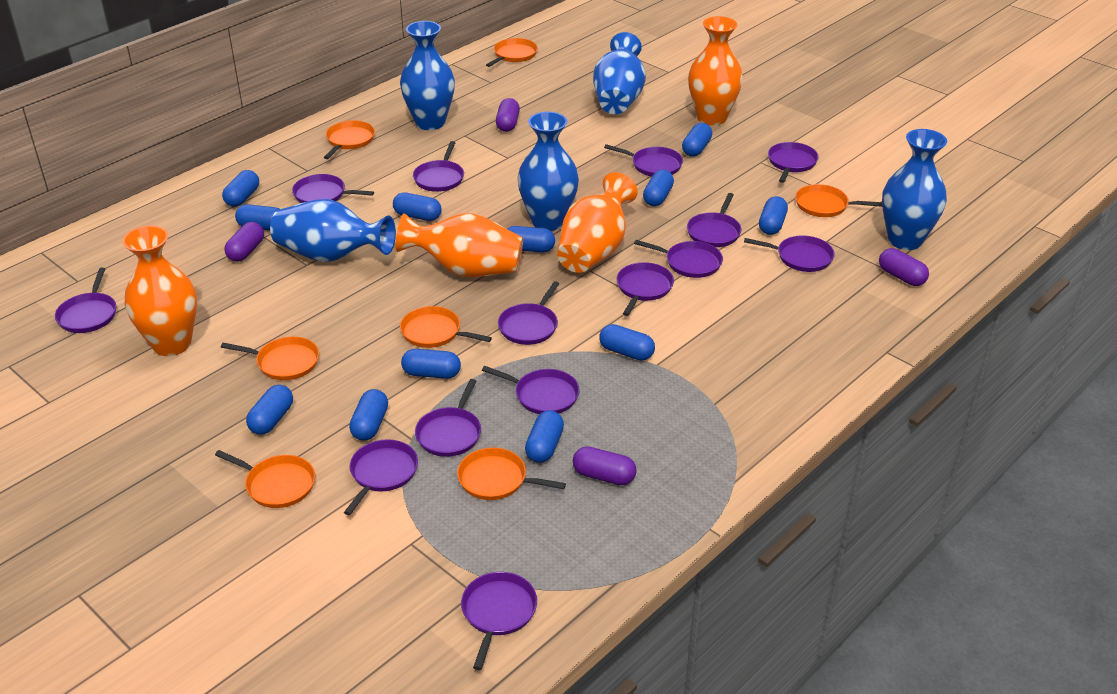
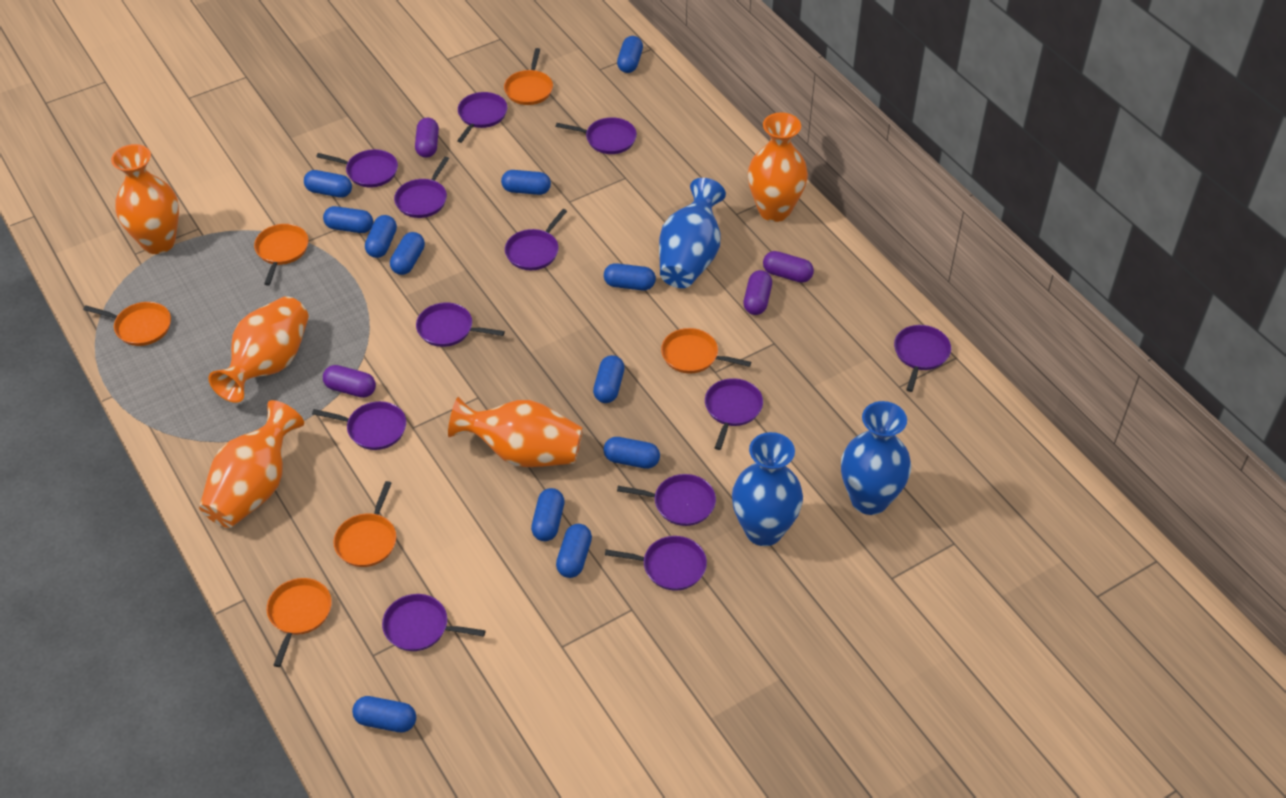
blue vase: [270,199,396,262] [400,21,455,130] [518,112,579,231] [593,32,646,114] [882,129,947,250] = 5 -> [659,178,726,288] [732,432,803,546] [841,401,911,515] = 3
orange pan: [215,450,315,508] [221,337,319,380] [324,120,375,159] [400,306,492,348] [457,448,566,500] [486,38,538,67] [795,184,882,217] = 7 -> [83,302,171,346] [254,224,309,285] [267,578,332,667] [333,481,396,567] [504,48,553,105] [661,328,751,374] = 6
orange vase: [122,225,197,356] [396,213,523,277] [557,172,637,273] [688,16,743,125] = 4 -> [111,144,179,254] [199,400,304,528] [208,296,309,403] [448,397,583,467] [748,112,808,222] = 5
purple pan: [55,268,116,333] [292,174,374,203] [344,439,418,515] [413,141,464,192] [415,379,481,457] [461,572,537,670] [482,366,579,414] [498,281,559,345] [604,144,683,176] [616,262,674,316] [634,240,723,278] [687,193,741,247] [744,236,835,272] [768,142,819,183] = 14 -> [312,401,406,450] [316,149,398,187] [382,594,486,651] [394,157,449,218] [416,302,505,347] [457,92,507,143] [505,209,567,270] [556,117,637,154] [605,536,707,591] [617,474,716,526] [705,378,763,450] [894,325,951,392] = 12

